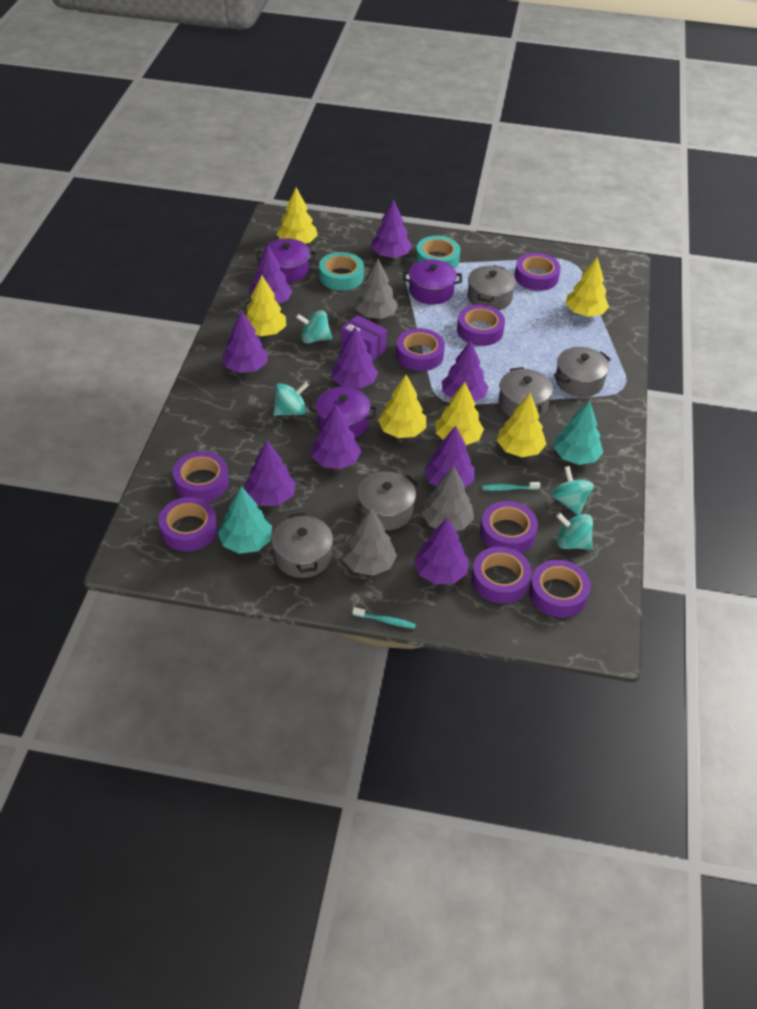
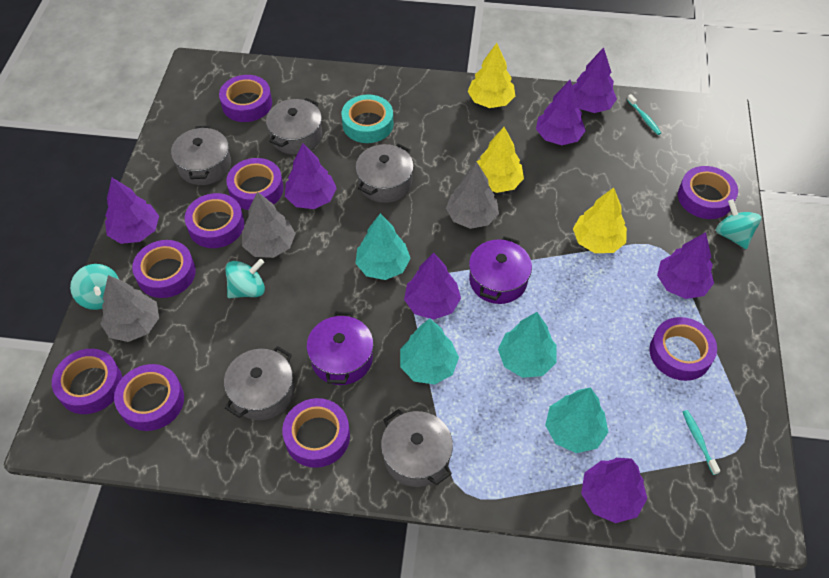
purple box: [341,315,387,362] = 1 -> none = 0
purple pot: [257,238,316,283] [309,387,377,438] [403,259,462,305] = 3 -> [307,312,374,385] [469,236,532,304] = 2
purple tape: [158,497,217,552] [173,451,229,502] [396,328,445,371] [457,305,505,346] [472,546,532,604] [480,501,538,553] [515,253,561,291] [529,560,591,618] = 8 -> [52,349,122,414] [114,364,184,431] [132,240,196,298] [185,193,244,248] [219,75,272,122] [226,158,284,210] [282,398,350,468] [649,317,717,381] [678,166,738,219] = 9
purple tree: [222,310,268,373] [244,440,296,506] [249,246,293,304] [311,404,361,469] [332,326,378,389] [371,199,412,258] [414,517,468,584] [424,426,475,488] [442,340,489,402] = 9 -> [105,178,159,244] [285,143,337,209] [404,253,461,320] [536,80,586,145] [572,48,617,113] [581,458,647,523] [657,232,714,299] = 7
turquoise spinning top: [273,382,309,416] [296,310,332,344] [552,466,594,515] [556,513,593,550] = 4 -> [70,264,119,310] [225,259,265,298] [716,199,762,249] = 3
turquoise tape: [319,252,364,291] [416,236,460,269] = 2 -> [342,94,393,143] = 1
turquoise tree: [218,486,272,554] [553,400,603,465] = 2 -> [355,213,411,280] [400,318,459,385] [498,312,557,378] [545,387,608,453] = 4
yellow tree: [245,275,286,336] [277,188,318,243] [378,375,426,438] [436,382,484,445] [497,393,546,457] [565,257,609,317] = 6 -> [468,43,515,108] [477,127,524,193] [573,188,627,253] = 3

